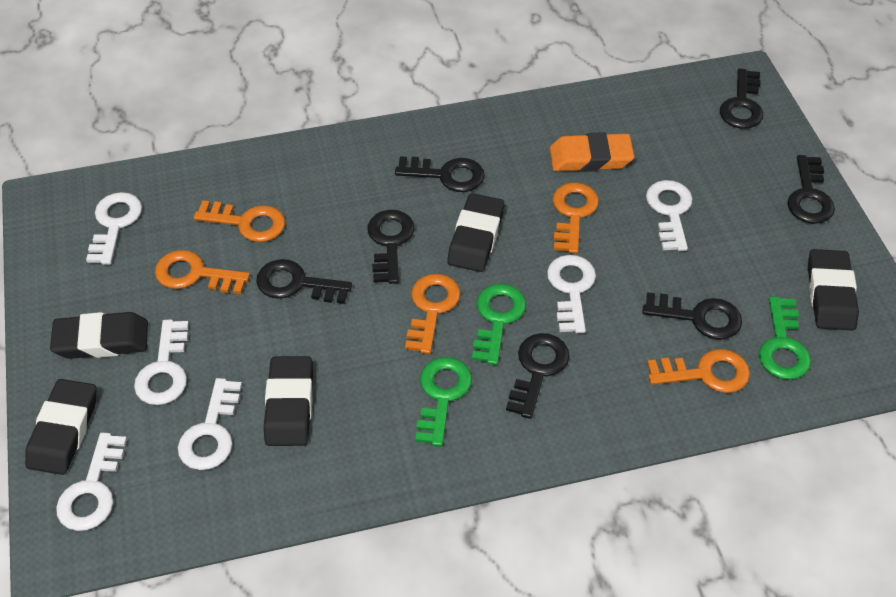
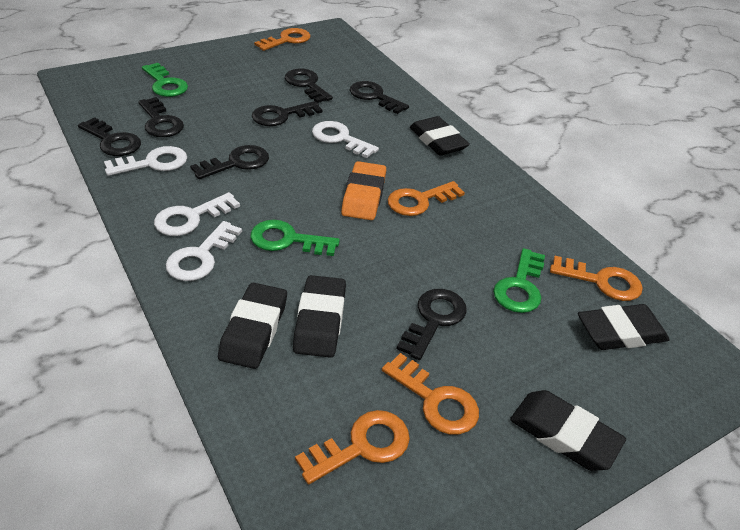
white key: [56,433,127,531] [86,192,142,265] [134,320,189,405] [178,378,242,470] [547,255,596,333] [646,180,693,251] = 6 -> [104,146,187,176] [154,192,240,236] [166,221,242,281] [312,121,379,158] = 4

